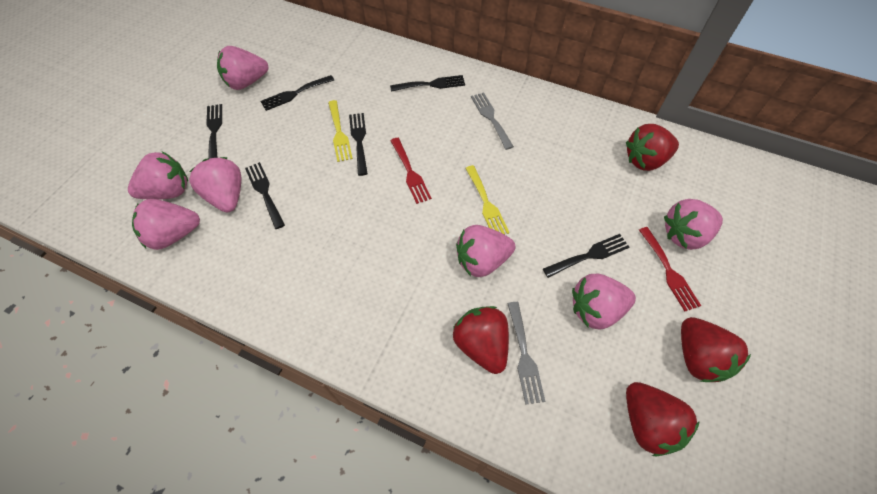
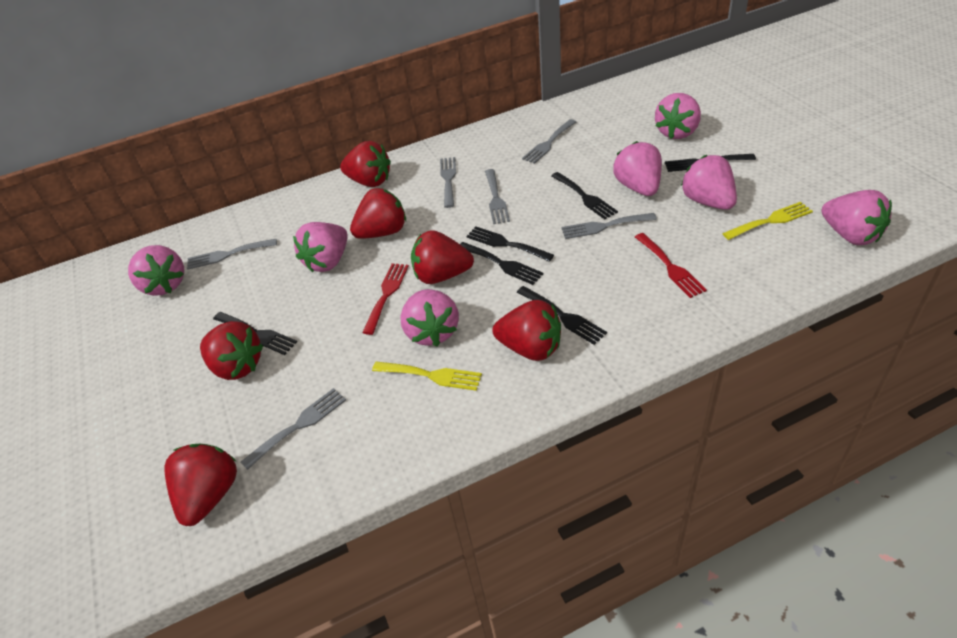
grey fork: [471,92,514,150] [507,302,546,405] = 2 -> [187,239,277,270] [241,388,346,470] [440,157,456,208] [485,169,510,224] [522,119,576,164] [561,213,657,239] = 6
red strawberry: [453,306,509,374] [626,124,679,171] [626,382,700,456] [681,317,751,382] = 4 -> [164,444,237,526] [200,321,263,380] [340,141,391,187] [350,188,406,239] [411,230,474,284] [492,300,561,361] = 6

